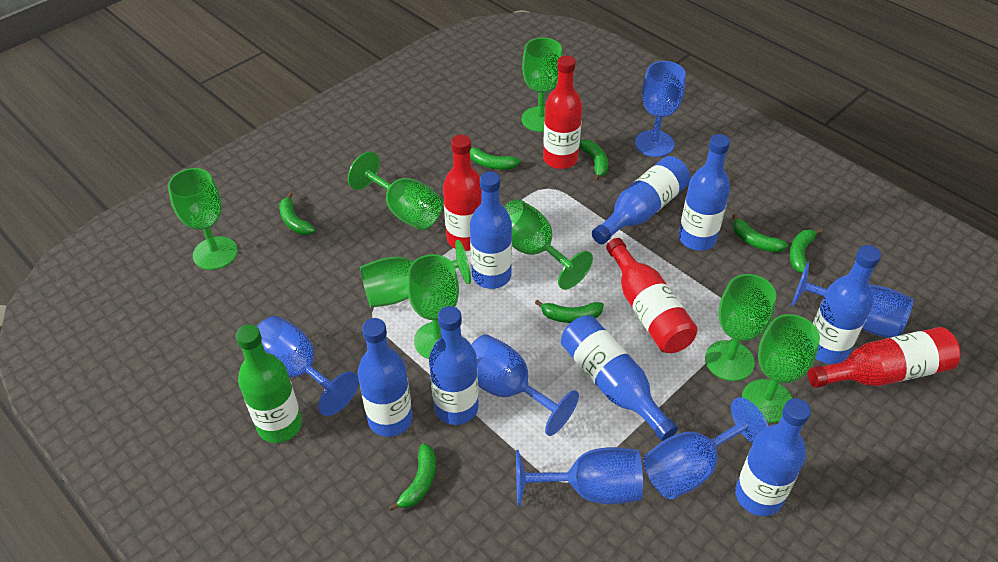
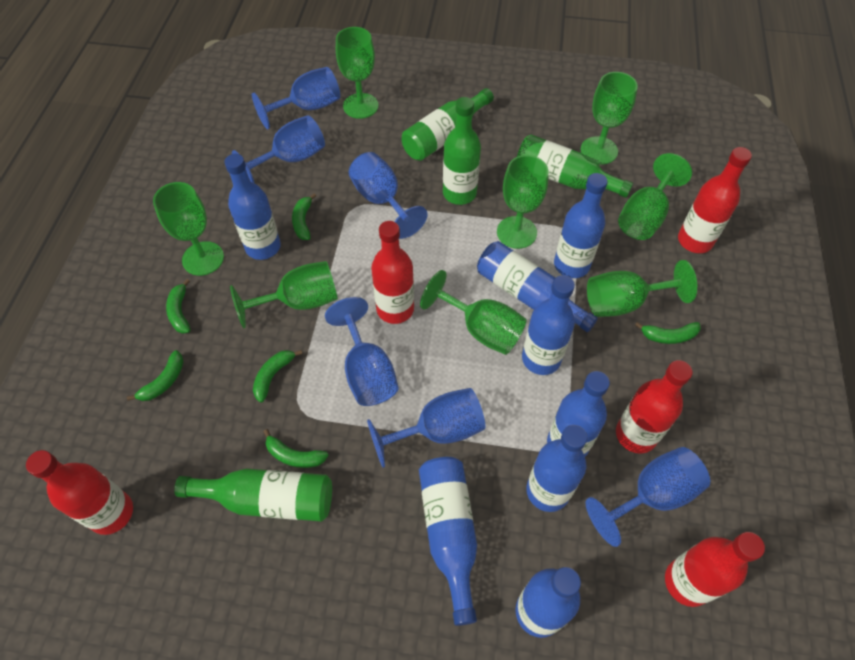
green banana: [279,192,315,235] [388,443,436,511] [470,147,521,170] [535,300,604,323] [580,140,608,182] [732,214,788,253] [789,229,823,273] = 7 -> [127,350,184,401] [166,279,190,334] [253,350,302,403] [263,429,328,468] [292,193,316,240] [635,322,701,344] = 6
green bottle: [236,324,302,443] = 1 -> [174,468,332,522] [402,88,494,161] [443,97,481,205] [517,135,633,198] = 4
red bottle: [443,135,482,251] [543,55,582,169] [606,238,698,353] [808,327,961,388] = 4 -> [26,450,133,535] [371,221,414,324] [616,360,693,454] [665,532,765,607] [678,147,752,253] = 5

